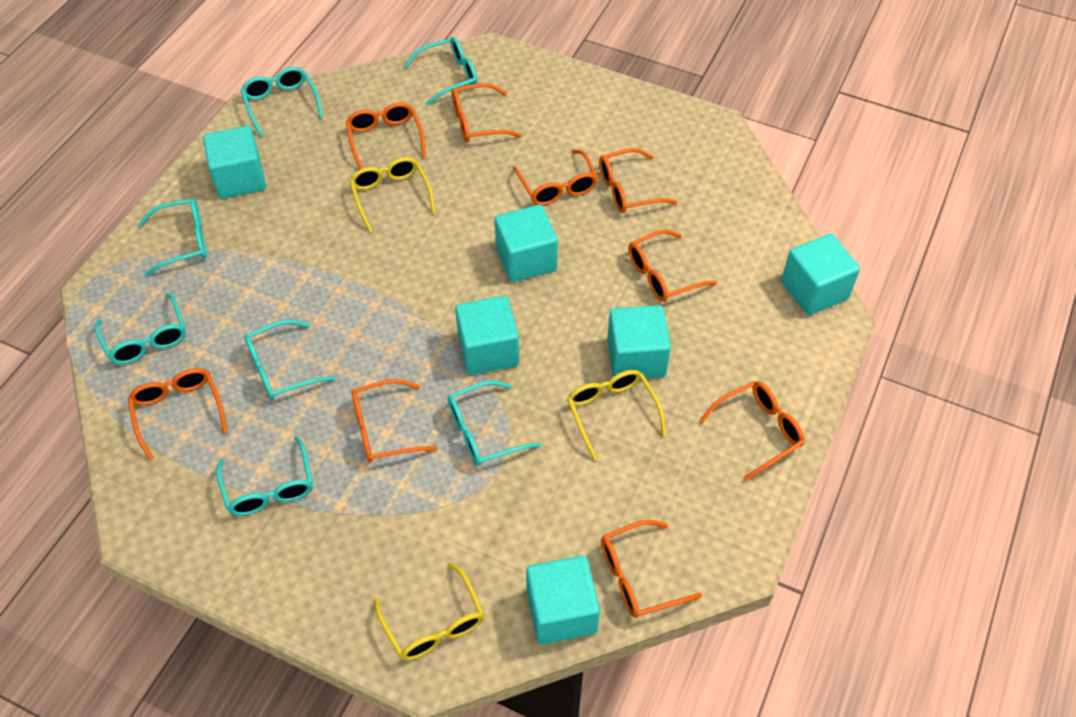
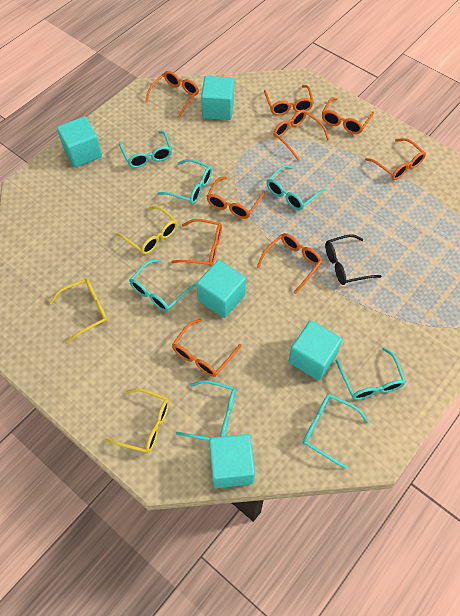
black glasses: none = 0 -> [325,234,382,285] = 1
turquoise cube: [203,125,266,199] [455,296,519,375] [494,204,558,282] [526,555,600,644] [607,305,671,378] [781,234,860,315] = 6 -> [57,116,102,167] [197,260,246,318] [201,76,234,120] [209,434,255,488] [289,320,342,380] = 5

